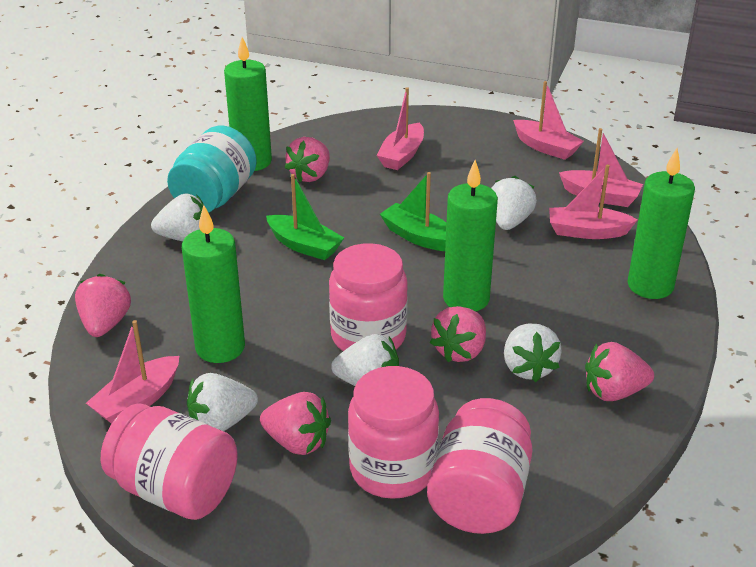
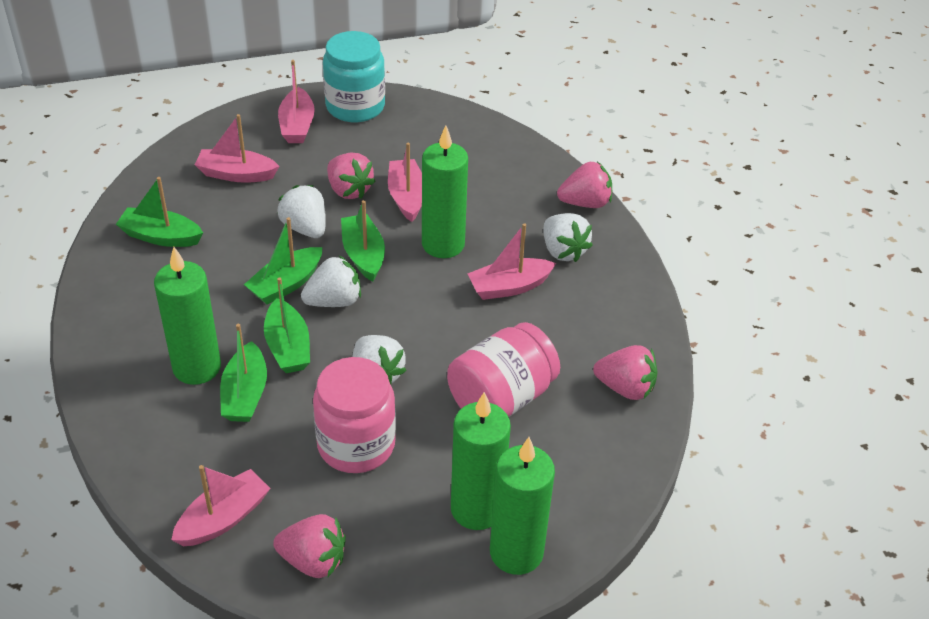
green boat: [266,174,344,260] [380,172,446,251] = 2 -> [116,177,203,247] [220,324,267,422] [244,217,323,305] [264,277,310,373] [341,200,385,282] = 5
pink jar: [100,403,238,520] [329,243,408,351] [348,366,439,499] [427,398,532,534] = 4 -> [313,357,396,473] [447,322,560,417] = 2
pink strawberry: [75,274,131,337] [260,392,331,455] [285,137,330,182] [430,306,486,362] [585,342,654,401] = 5 -> [273,514,346,578] [327,152,376,199] [557,162,612,208] [593,345,657,400] = 4
white strawberry: [151,193,204,241] [187,373,258,431] [331,334,399,386] [491,176,537,230] [504,324,562,382] = 5 -> [277,185,326,238] [301,256,361,307] [353,335,407,385] [544,213,593,262] = 4

